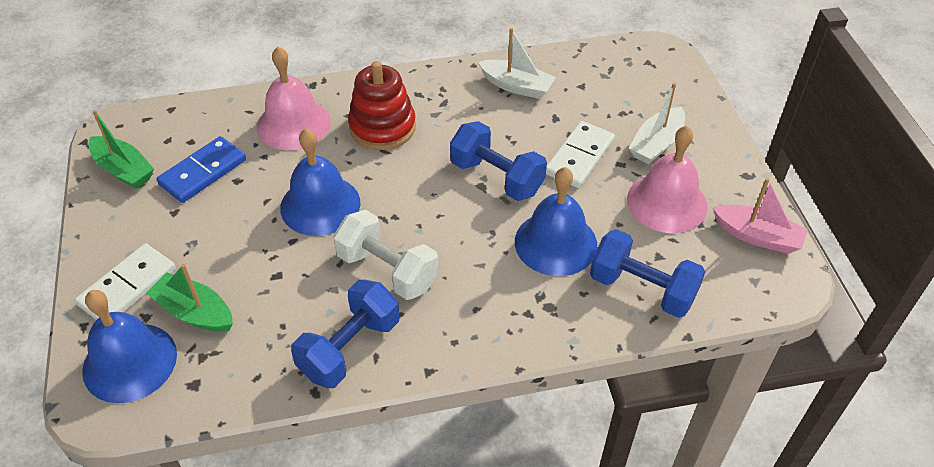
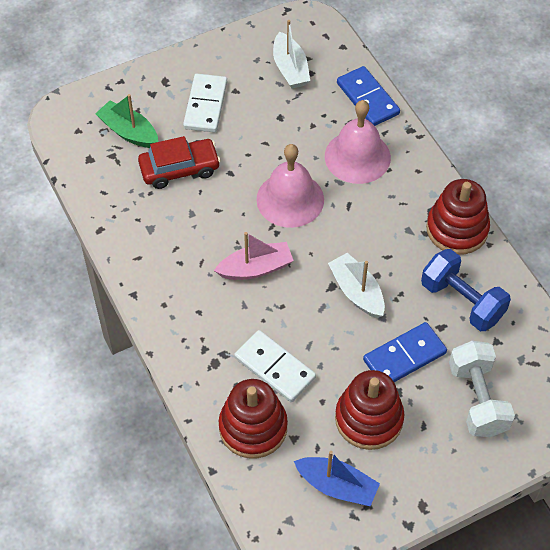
blue bell: [82,290,177,403] [280,128,360,236] [515,167,597,276] = 3 -> none = 0
blue boat: none = 0 -> [294,451,380,506] = 1
blue domino: [156,136,246,203] = 1 -> [337,66,400,126] [363,322,447,382] = 2
blue dumbbell: [291,279,399,388] [450,121,547,201] [590,229,705,318] = 3 -> [421,249,511,331] = 1
green boat: [88,110,154,189] [146,264,233,332] = 2 -> [95,94,158,148] = 1
red car: none = 0 -> [138,136,221,189] = 1
red stacking toy: [348,61,416,150] = 1 -> [219,379,288,459] [335,370,405,450] [426,179,490,255] = 3

